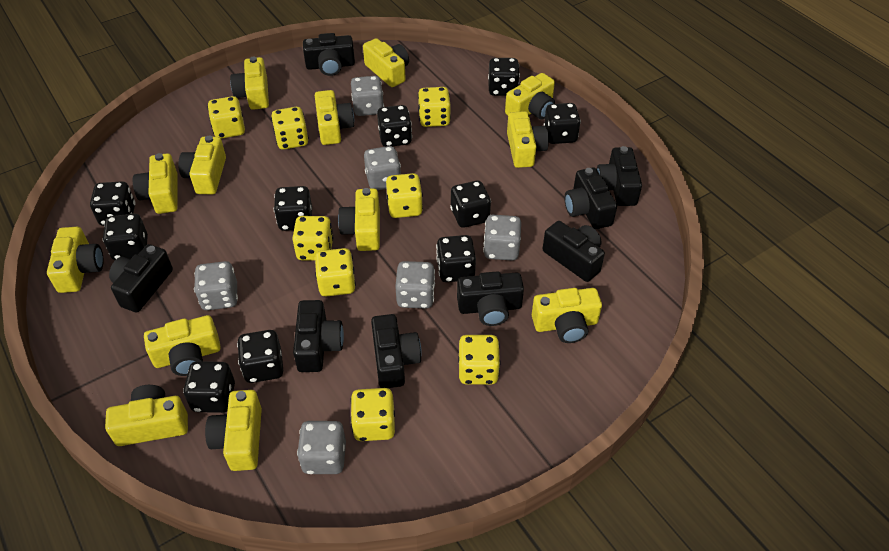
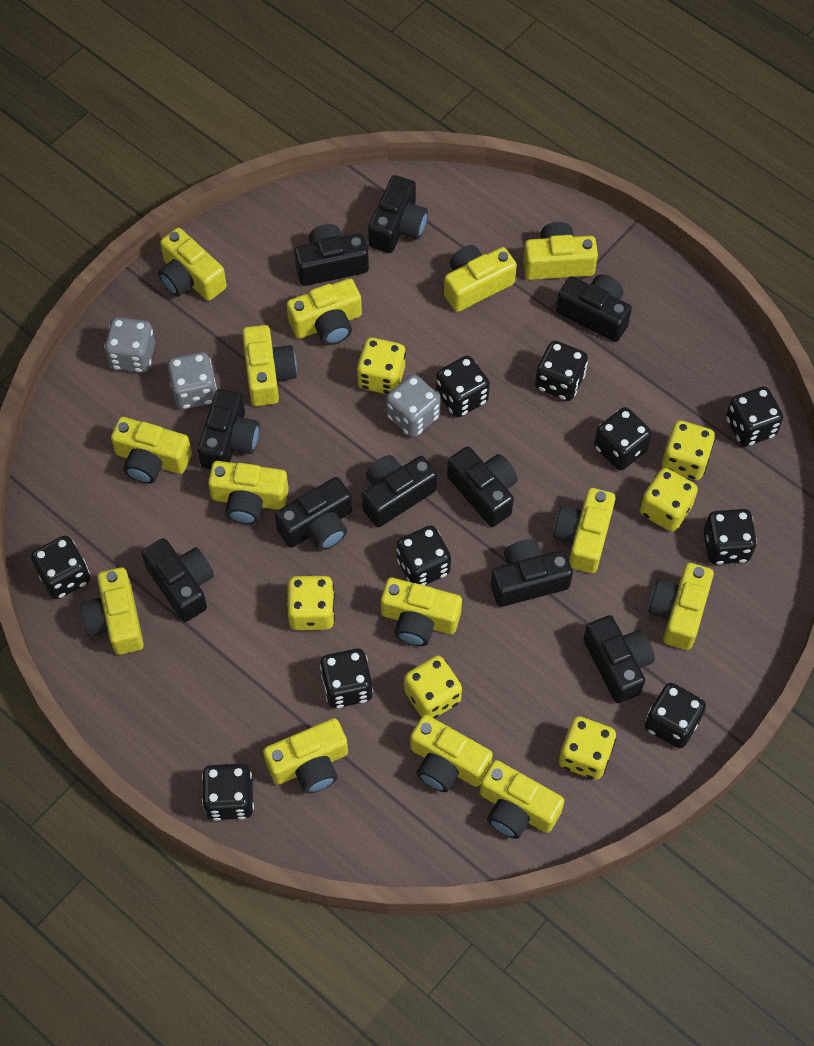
black camera: [109,244,173,312] [293,300,344,372] [303,33,355,76] [371,314,422,388] [457,271,524,326] [543,221,605,282] [565,167,617,229] [597,146,642,206] = 8 -> [141,538,214,622] [198,389,260,470] [275,477,352,550] [294,224,369,286] [362,455,437,527] [368,175,428,253] [447,446,518,527] [491,539,573,607] [556,274,632,342] [583,615,655,703] = 10
grey dice: [194,261,238,310] [297,421,346,474] [351,76,384,116] [364,146,401,190] [395,261,435,309] [483,215,521,261] = 6 -> [104,317,155,373] [167,352,217,409] [386,374,441,437] = 3
yellow camera: [47,227,104,293] [105,385,188,446] [133,153,177,214] [144,315,221,376] [178,136,226,194] [205,390,262,471] [230,57,269,110] [315,90,354,145] [338,188,380,251] [363,38,409,87] [505,73,555,120] [507,111,549,168] [532,288,602,343] = 13 -> [81,567,144,655] [111,417,192,484] [158,228,227,301] [208,461,289,524] [242,325,297,406] [263,718,348,794] [286,278,362,345] [381,578,462,646] [410,715,493,792] [444,245,517,312] [480,760,565,839] [523,222,598,280] [553,488,615,573] [648,563,714,650] = 14
yellow dice: [207,96,245,139] [271,107,309,150] [292,216,333,261] [315,248,356,296] [350,388,395,441] [386,173,423,218] [418,87,451,127] [458,335,501,384] = 8 -> [286,576,335,630] [356,338,406,394] [404,656,462,719] [559,716,616,780] [640,468,698,531] [662,421,715,480] = 6

